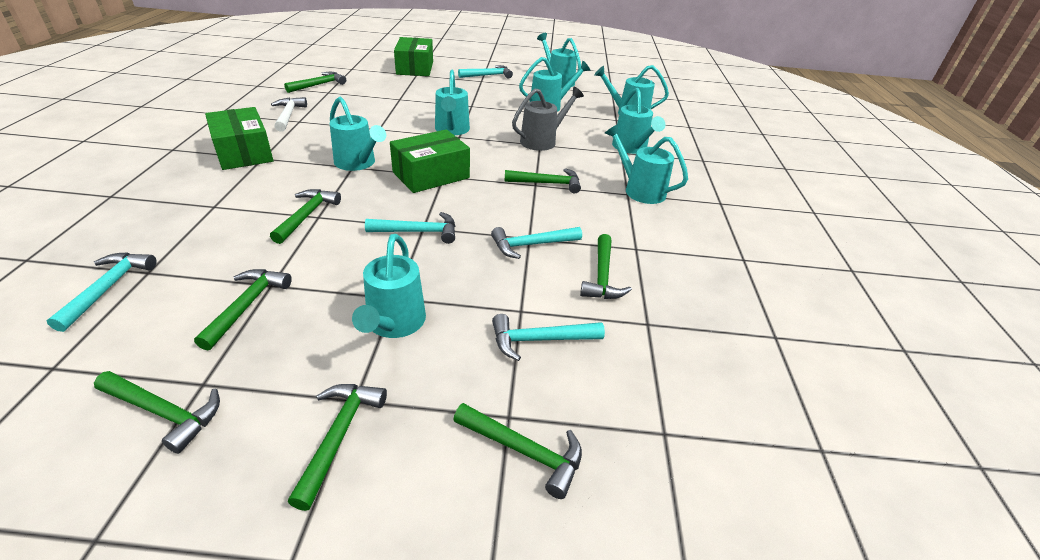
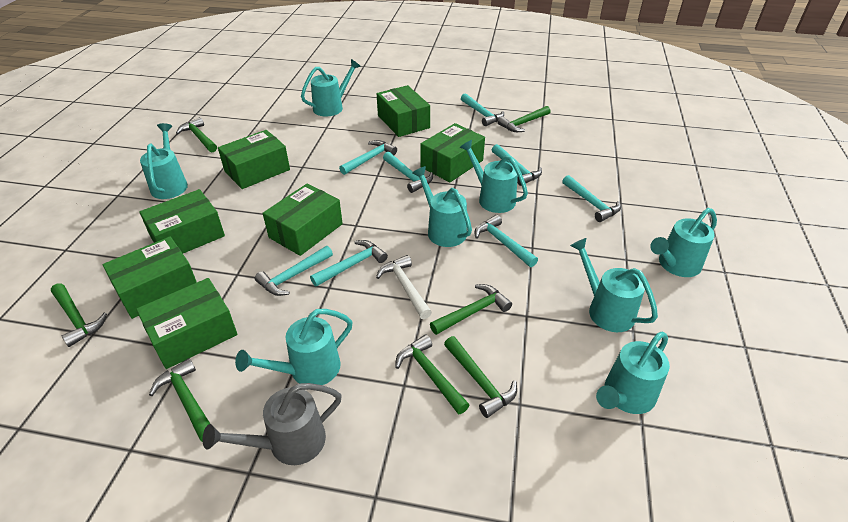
green box: [205,107,273,170] [390,129,470,193] [394,37,433,76] = 3 -> [102,236,197,319] [136,278,238,369] [139,189,225,253] [218,130,290,189] [263,183,343,256] [377,85,430,137] [420,123,485,182] = 7
green hammer: [94,371,220,454] [194,269,292,350] [270,189,341,244] [284,72,346,93] [288,384,387,511] [453,403,582,499] [504,168,581,193] [580,234,632,299] = 8 -> [51,283,107,347] [149,358,210,442] [176,117,217,152] [395,335,469,414] [430,284,512,335] [444,336,517,418] [498,106,551,132] = 7
turquoise hammer: [46,252,157,332] [365,212,455,244] [458,65,513,79] [491,227,582,259] [492,314,605,361] = 5 -> [255,246,333,296] [310,240,388,287] [339,140,397,175] [383,152,433,193] [461,93,504,126] [474,215,538,267] [492,144,542,186] [562,175,621,222] = 8

